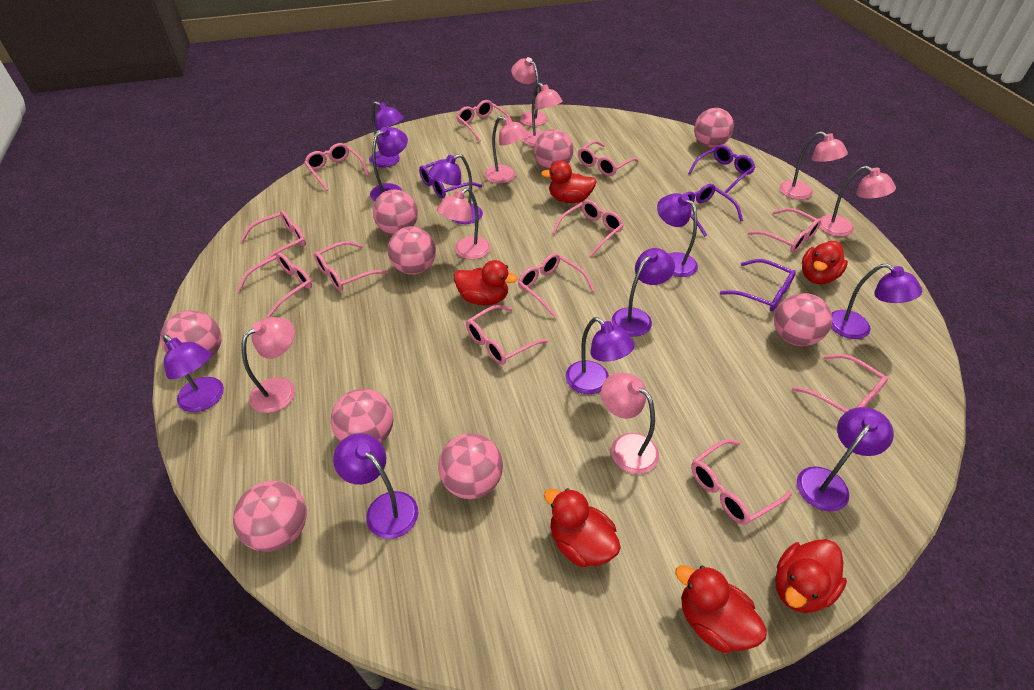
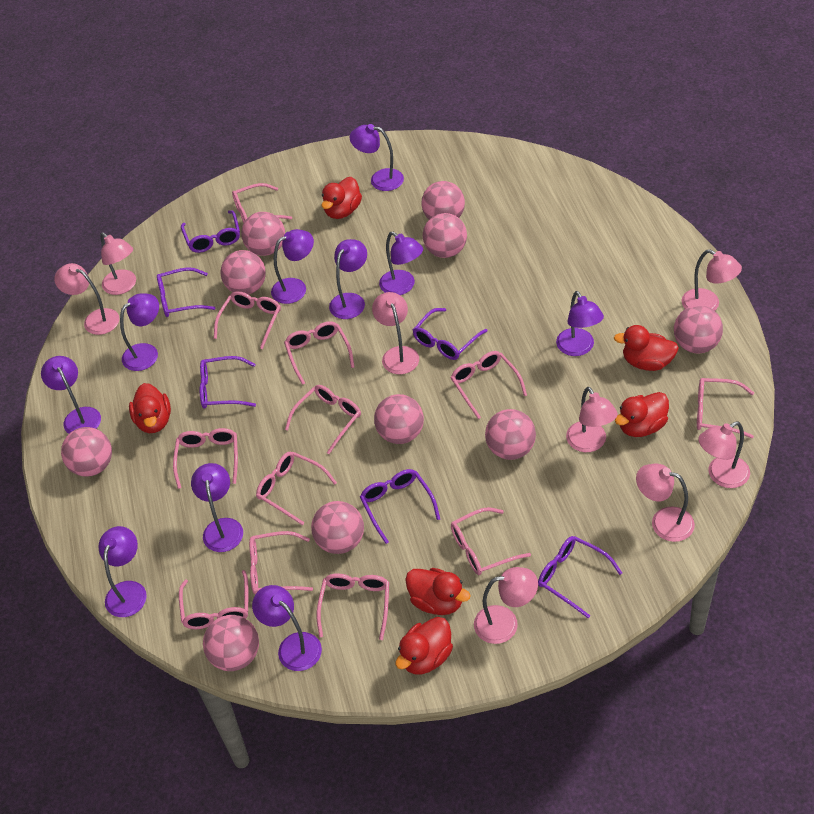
pink ball: [160,311,221,360] [233,481,307,552] [331,389,394,443] [373,190,418,235] [388,226,436,275] [438,433,503,499] [534,129,573,170] [694,108,734,148] [774,293,832,346] = 9 -> [61,427,112,477] [203,615,259,671] [220,250,266,294] [241,212,285,256] [311,501,364,554] [374,394,424,444] [421,181,465,219] [423,213,467,258] [485,409,536,460] [674,305,723,353] = 10
purple glasses: [419,160,482,199] [684,184,743,237] [688,145,755,193] [720,259,796,312] = 4 -> [157,267,215,317] [181,210,240,253] [200,356,256,409] [360,469,440,544] [413,308,488,360] [538,536,622,618] = 6

